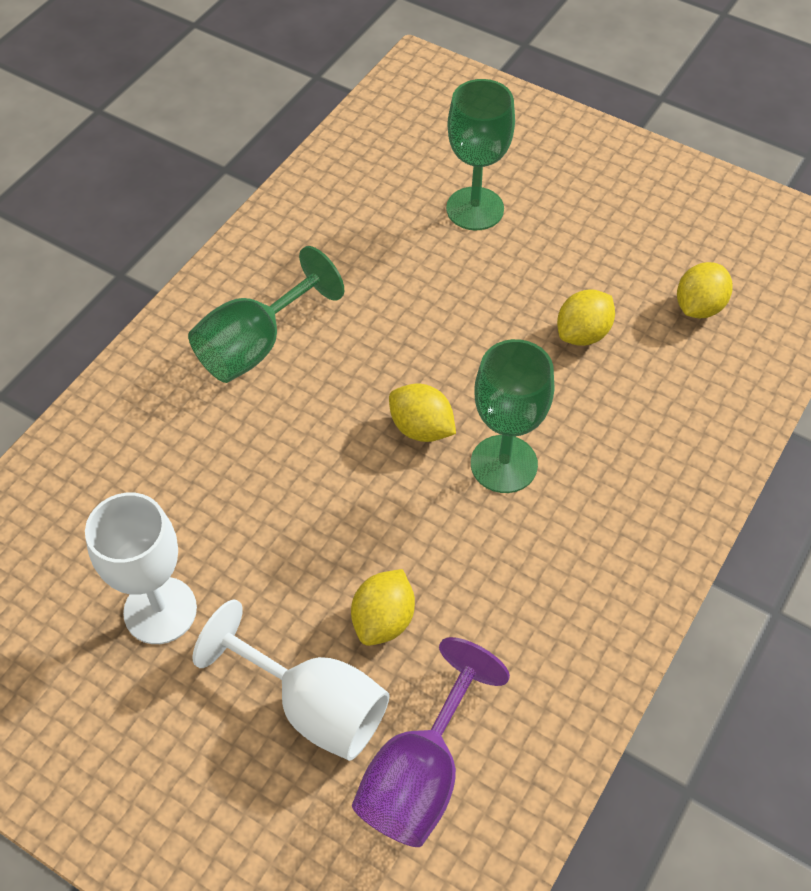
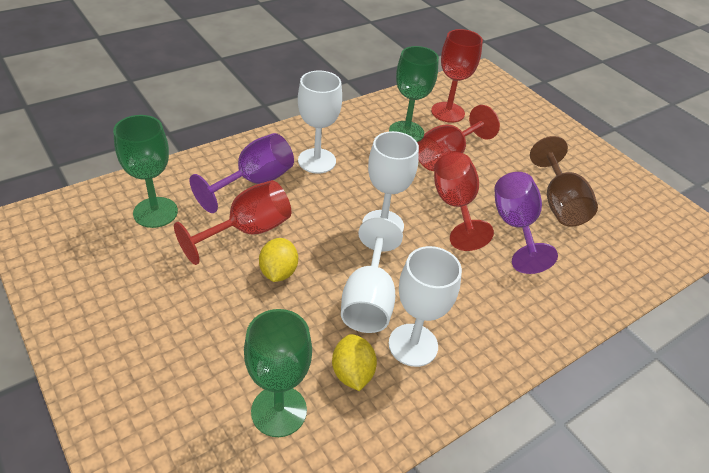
brown goblet: none = 0 -> [530,136,598,226] = 1
purple goblet: [352,637,510,847] = 1 -> [190,133,294,213] [495,172,558,274] = 2
red goblet: none = 0 -> [174,180,291,265] [417,105,500,171] [431,29,483,123] [434,152,494,251] = 4
white goblet: [85,493,197,644] [192,600,390,761] = 2 -> [298,70,342,174] [341,218,403,333] [362,131,419,232] [389,246,462,367] = 4
yellow lemon: [351,569,415,646] [389,383,456,442] [557,290,615,346] [677,262,732,319] = 4 -> [259,238,298,282] [332,334,377,391] = 2

